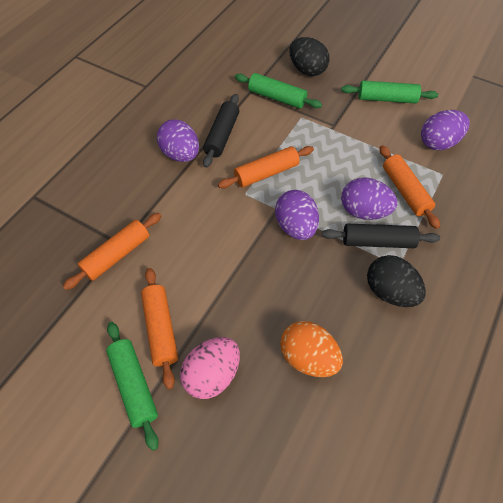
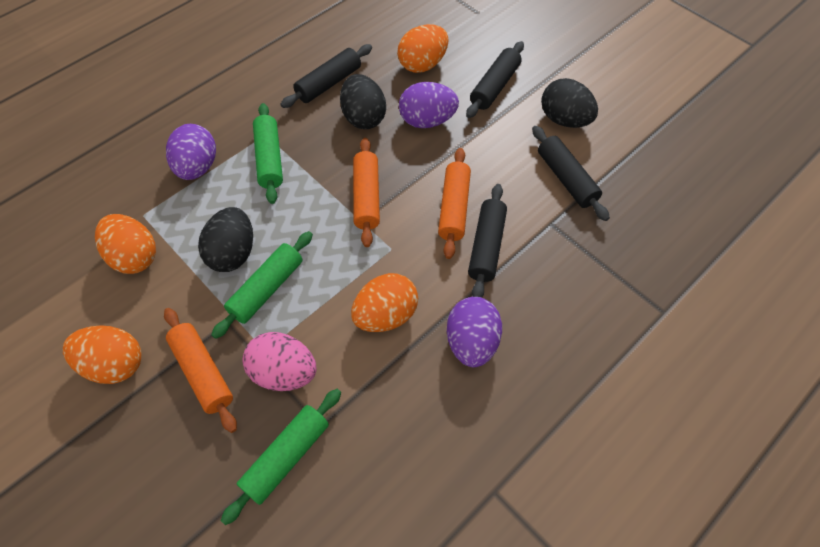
black egg: [289,37,329,76] [367,255,426,307] = 2 -> [198,207,253,272] [340,74,386,129] [541,78,598,128] = 3
black rolling pin: [203,94,239,168] [322,223,440,248] = 2 -> [280,44,372,108] [466,41,524,118] [468,184,507,298] [532,126,610,221] = 4
orange egg: [280,321,343,377] = 1 -> [63,325,141,384] [95,214,156,274] [351,273,418,332] [397,24,449,73] = 4
orange rolling pin: [63,213,161,290] [141,268,178,389] [218,146,314,188] [380,145,440,229] = 4 -> [164,308,237,433] [353,138,380,247] [438,148,471,259] = 3
purple egg: [157,120,199,162] [275,190,319,240] [341,178,397,220] [421,110,470,150] = 4 -> [166,124,216,180] [399,82,459,128] [447,297,502,367] = 3

